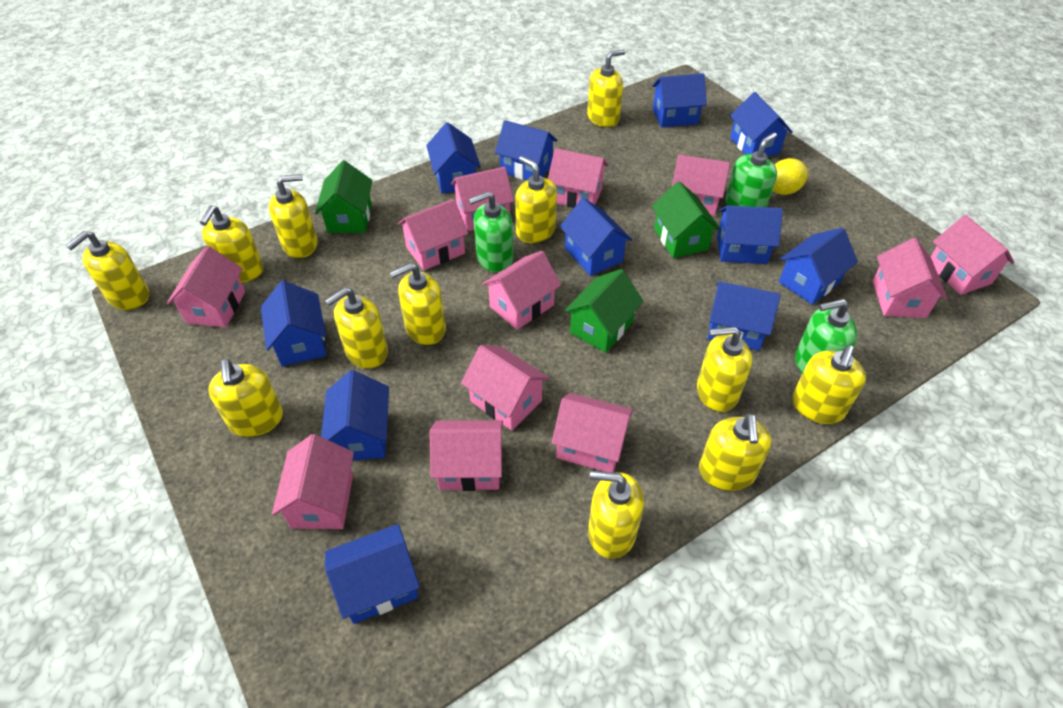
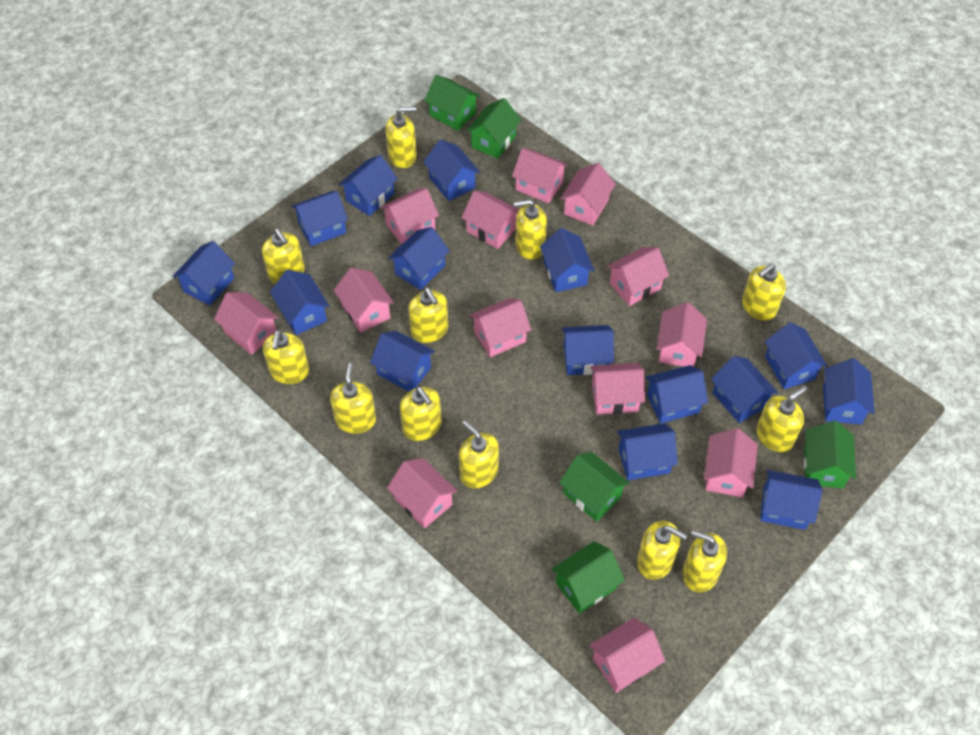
blue house: [261,281,326,367] [321,370,389,460] [325,524,420,624] [426,122,481,193] [495,120,557,180] [560,198,632,276] [652,73,707,128] [707,282,781,351] [717,205,783,264] [730,92,793,156] [779,228,858,305] = 11 -> [173,241,235,305] [270,270,329,335] [292,191,348,246] [339,155,398,216] [370,331,435,392] [388,227,450,290] [423,139,480,201] [540,228,594,292] [562,325,614,375] [617,423,678,480] [646,365,708,424] [711,356,778,423] [760,470,823,530] [765,322,827,389] [823,358,875,424] = 15
green house: [315,160,373,233] [564,269,643,353] [652,181,720,258] = 3 -> [424,75,480,131] [466,98,521,159] [552,541,625,614] [559,452,630,522] [804,421,856,489] = 5
green soap dispenser: [469,191,514,272] [725,132,777,207] [795,299,857,373] = 3 -> none = 0
pink house: [167,246,245,328] [272,434,354,529] [397,199,468,270] [429,420,503,491] [451,167,514,231] [461,345,549,431] [482,251,561,330] [548,148,608,208] [551,393,633,473] [672,155,730,216] [873,238,947,318] [931,215,1014,295] = 12 -> [214,292,279,355] [333,267,394,333] [380,188,439,244] [387,458,457,529] [462,191,519,249] [469,298,532,357] [512,148,568,203] [560,163,616,225] [589,617,665,693] [590,363,645,414] [607,247,669,306] [657,302,707,367] [704,428,758,497] = 13
yellow lemon: [773,158,808,195] = 1 -> none = 0

